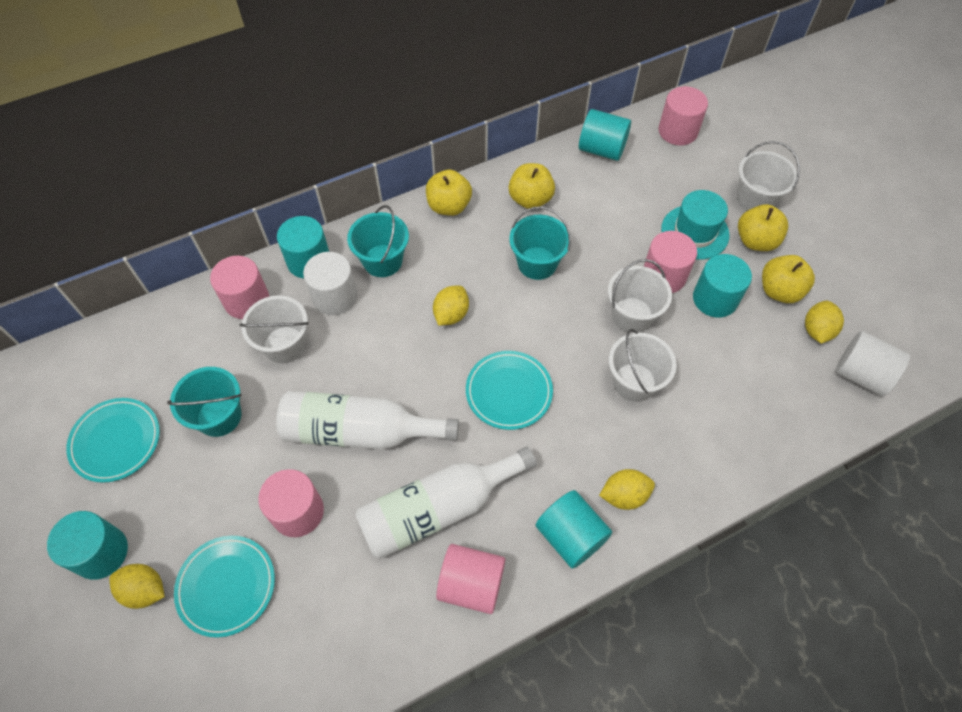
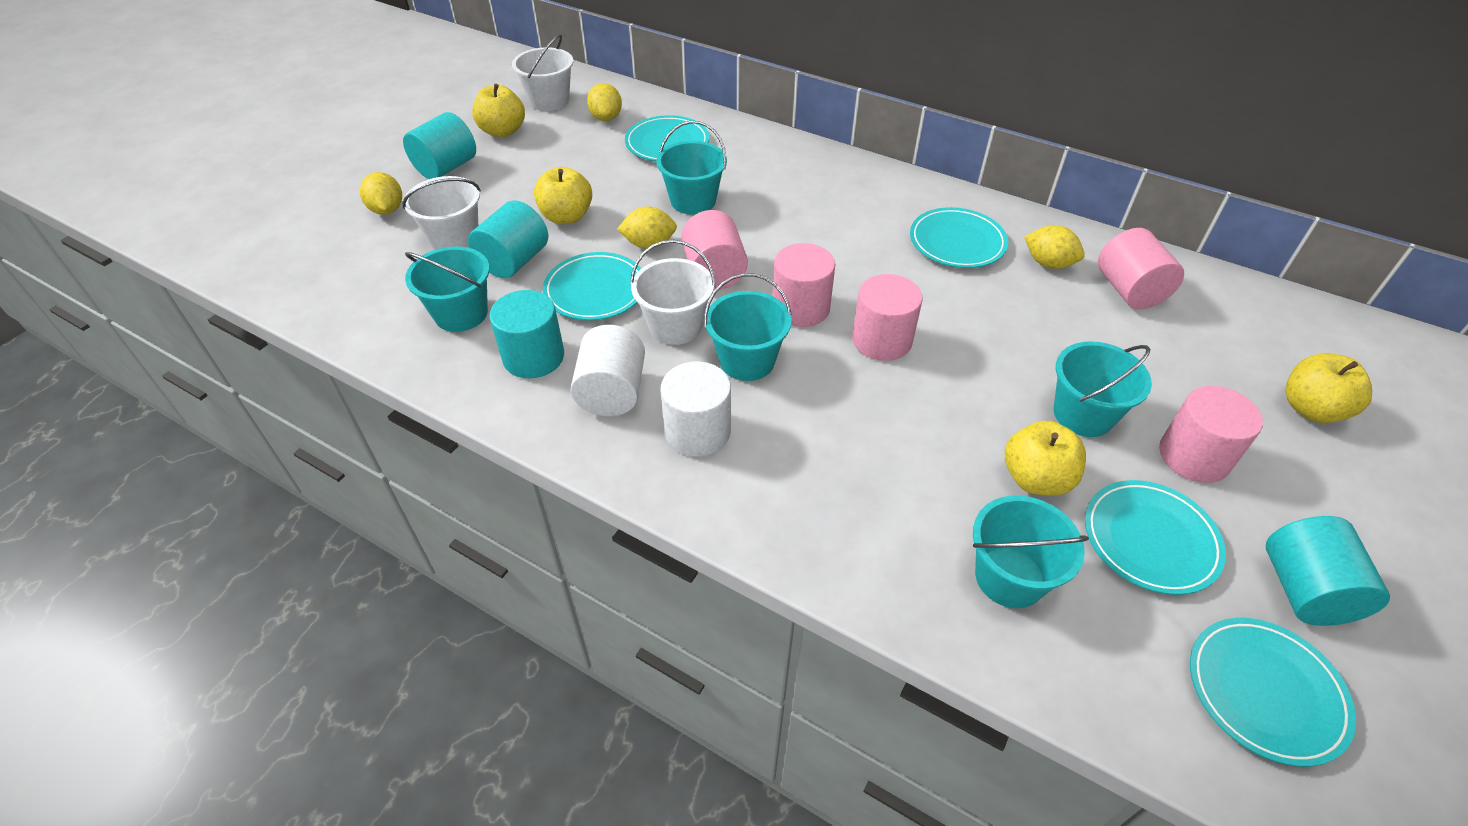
turquoise bucket: [167,367,242,437] [347,205,409,277] [509,206,571,280] = 3 -> [405,246,490,332] [656,121,727,215] [704,273,792,381] [973,496,1089,608] [1054,341,1152,437] = 5
turquoise cylinder: [47,511,128,580] [277,216,329,278] [535,490,612,569] [579,109,631,161] [693,254,752,318] = 5 -> [403,112,476,179] [468,200,548,278] [489,290,564,378] [1266,516,1390,626] = 4
turquoise hat: [661,190,729,260] = 1 -> none = 0
turquoise plate: [66,398,160,483] [174,536,275,638] [466,351,553,430] = 3 -> [543,252,641,320] [625,115,709,162] [910,207,1008,268] [1085,480,1226,595] [1190,618,1356,767] = 5
white bottle: [276,391,459,450] [355,447,537,559] = 2 -> none = 0
white bucket: [239,295,309,363] [608,259,672,333] [609,329,676,402] [737,141,800,211] = 4 -> [402,176,481,250] [512,34,573,111] [630,240,716,345] = 3

